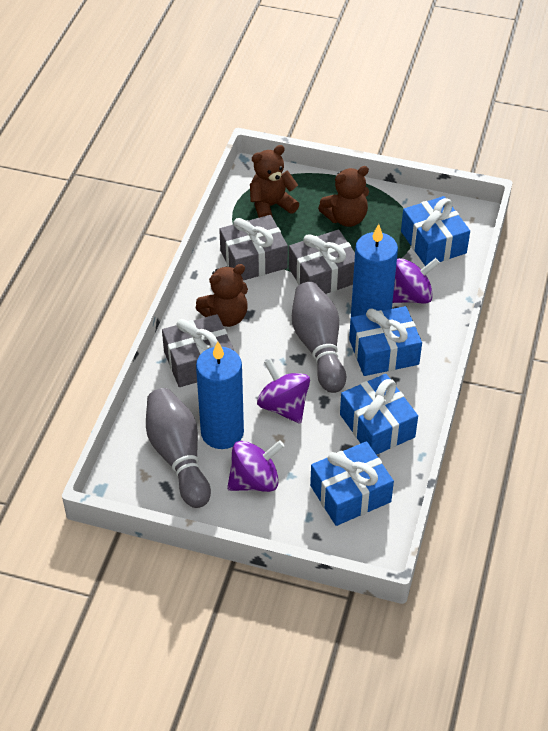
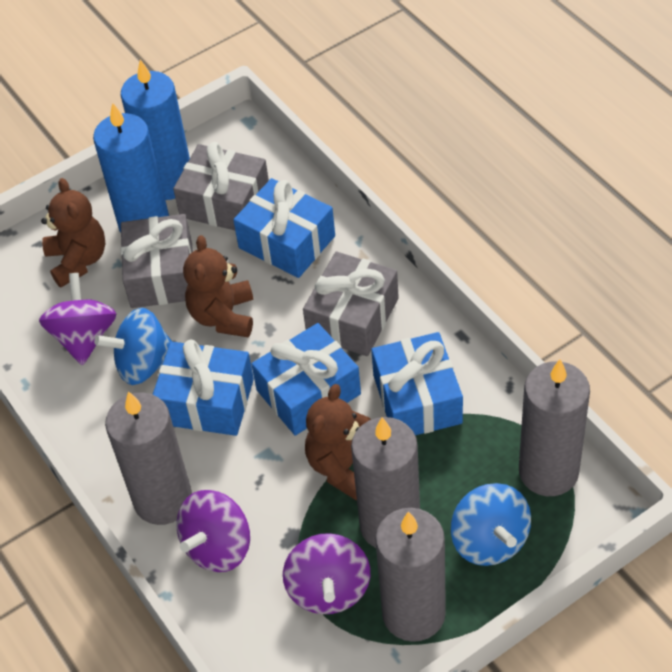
blue spinning top: none = 0 -> [94,308,172,385] [451,483,531,566] = 2
grey bowling pin: [146,388,211,508] [292,282,346,393] = 2 -> none = 0
grey candle: none = 0 -> [105,391,192,525] [351,417,420,548] [375,508,446,642] [519,359,590,496] = 4

